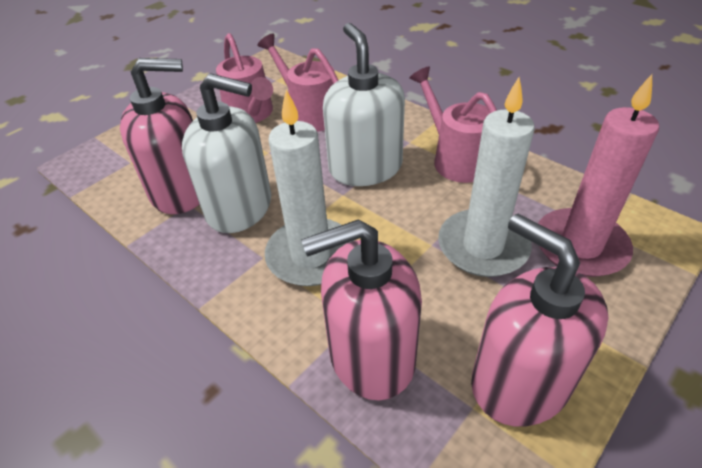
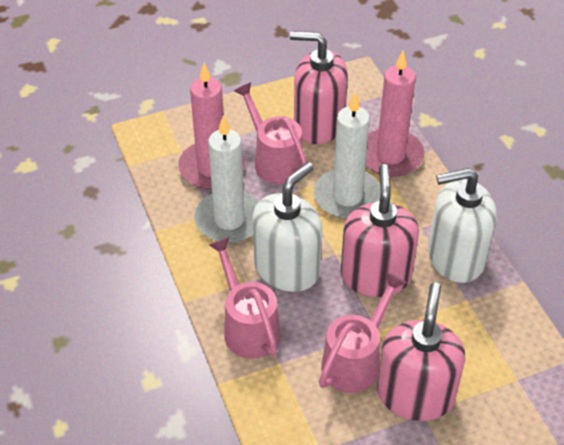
pink candle: [538,74,659,277] = 1 -> [178,63,245,189] [366,51,424,177] = 2

